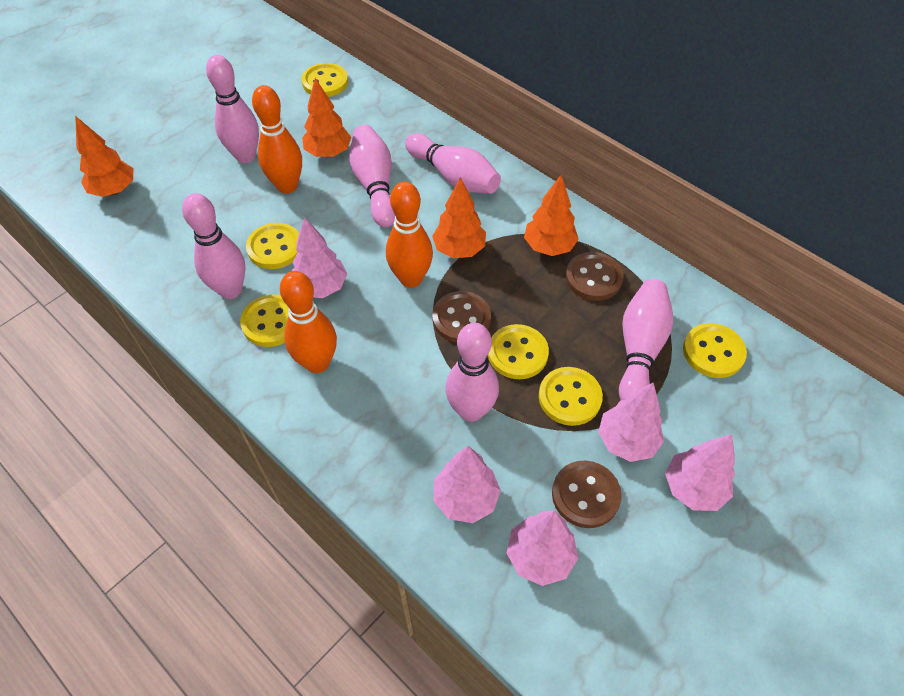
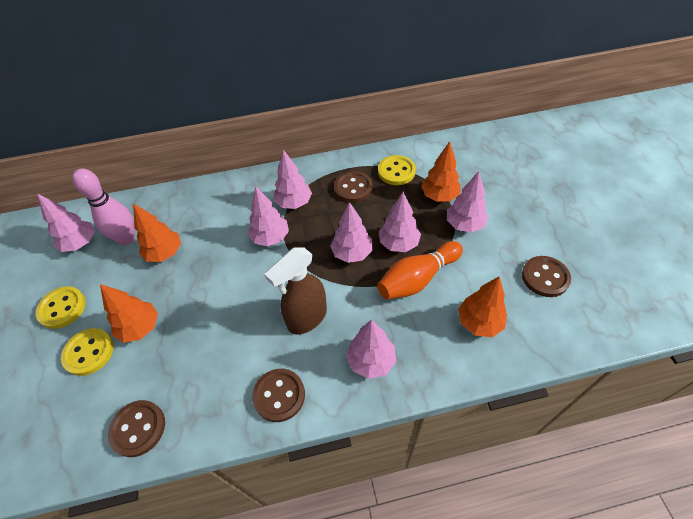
brown button: [432,291,491,343] [552,461,622,528] [566,252,623,301] = 3 -> [108,400,165,457] [252,369,305,422] [334,171,373,203] [522,256,571,297] = 4
brown spray bottle: none = 0 -> [264,247,327,334] = 1
orange bowling pin: [252,85,302,194] [280,271,337,373] [386,182,433,288] = 3 -> [377,241,463,299] = 1
pink bowling pin: [182,193,245,299] [206,55,259,163] [349,125,395,227] [405,133,501,194] [446,323,499,422] [619,279,673,400] = 6 -> [72,169,135,245] = 1
pink tree: [292,217,347,298] [434,446,501,523] [507,510,578,586] [598,383,664,462] [665,434,735,511] = 5 -> [37,194,95,252] [248,187,289,246] [274,150,312,209] [330,202,373,263] [346,319,396,379] [379,192,421,252] [447,171,488,233] = 7
yellow button: [240,295,289,347] [246,223,299,269] [301,63,348,97] [488,324,549,379] [539,367,603,426] [683,323,747,378] = 6 -> [36,287,86,329] [61,328,114,376] [378,155,416,185] = 3

